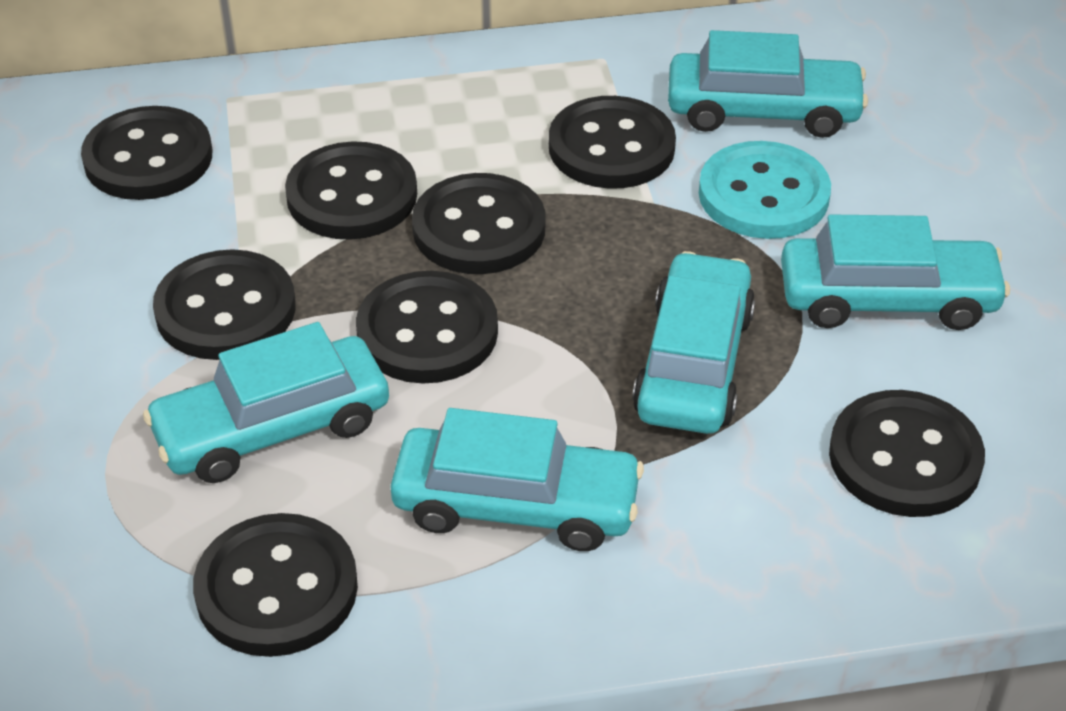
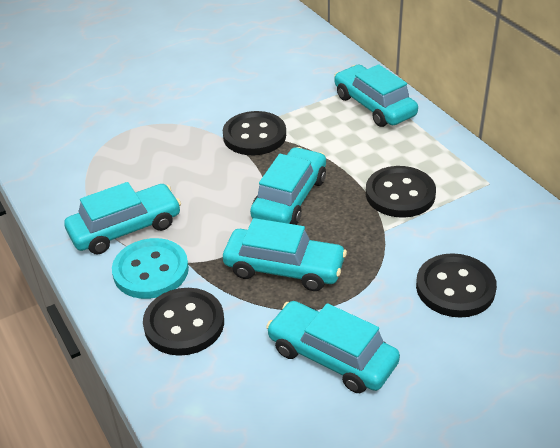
black button: [81,106,212,200] [153,249,296,360] [193,513,358,657] [285,141,417,240] [356,271,498,384] [412,173,546,274] [549,96,676,189] [829,390,985,517] = 8 -> [143,288,224,356] [223,111,286,155] [366,166,436,218] [416,253,497,318] = 4

